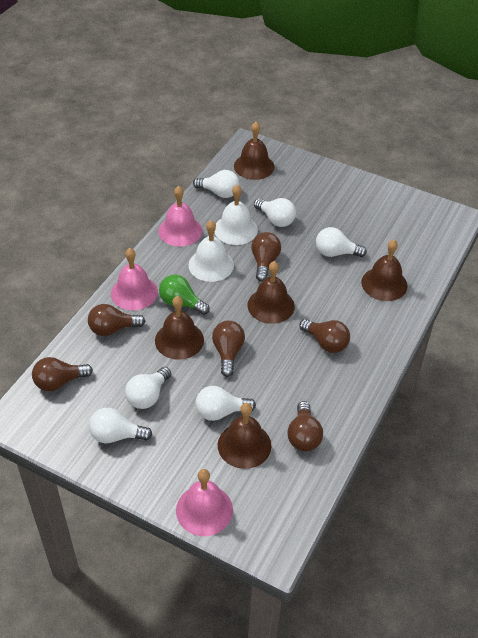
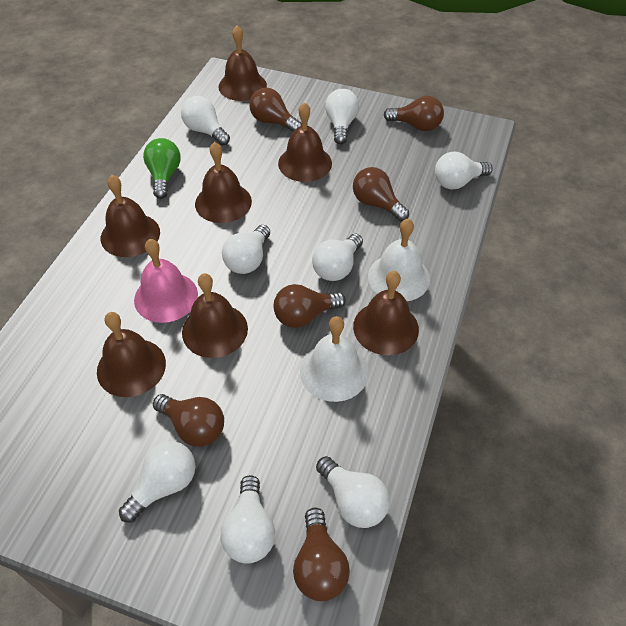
brown bell: [155,296,204,360] [218,403,272,469] [234,122,274,180] [247,261,295,324] [361,240,408,301] = 5 -> [97,312,166,397] [101,175,160,257] [182,273,248,358] [195,142,252,223] [218,26,267,101] [278,102,332,182] [353,271,419,355] = 7
pink bell: [111,248,158,310] [158,186,202,247] [176,469,233,536] = 3 -> [134,239,198,323] = 1
white light bulb: [89,408,152,443] [125,367,171,409] [193,170,240,198] [195,386,256,421] [254,198,296,227] [316,227,367,257] = 6 -> [119,441,196,522] [181,96,230,146] [221,475,275,564] [222,225,270,274] [312,234,363,281] [316,456,390,528] [325,89,359,144] [435,152,493,189] = 8

